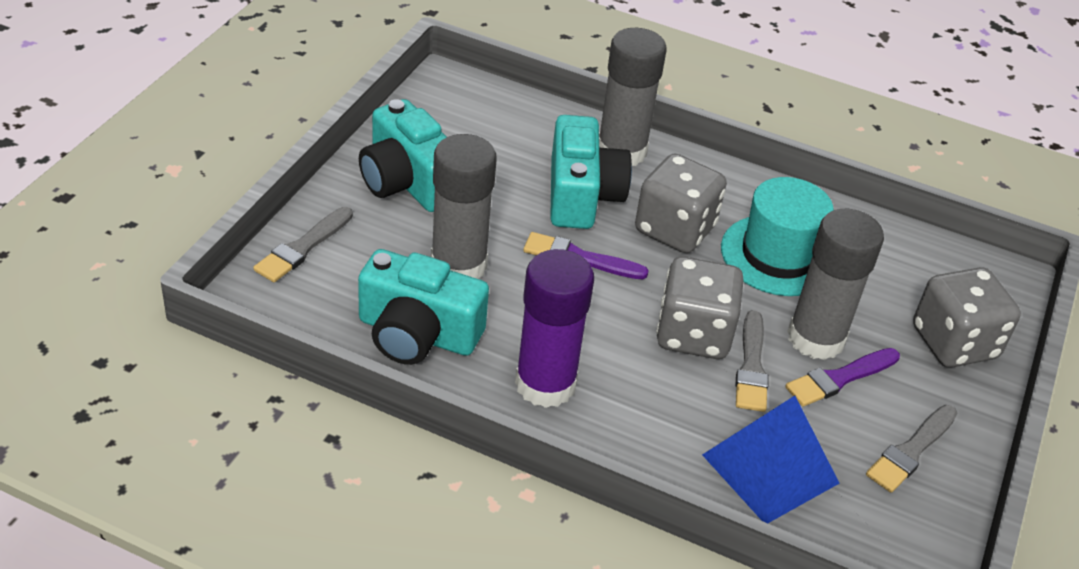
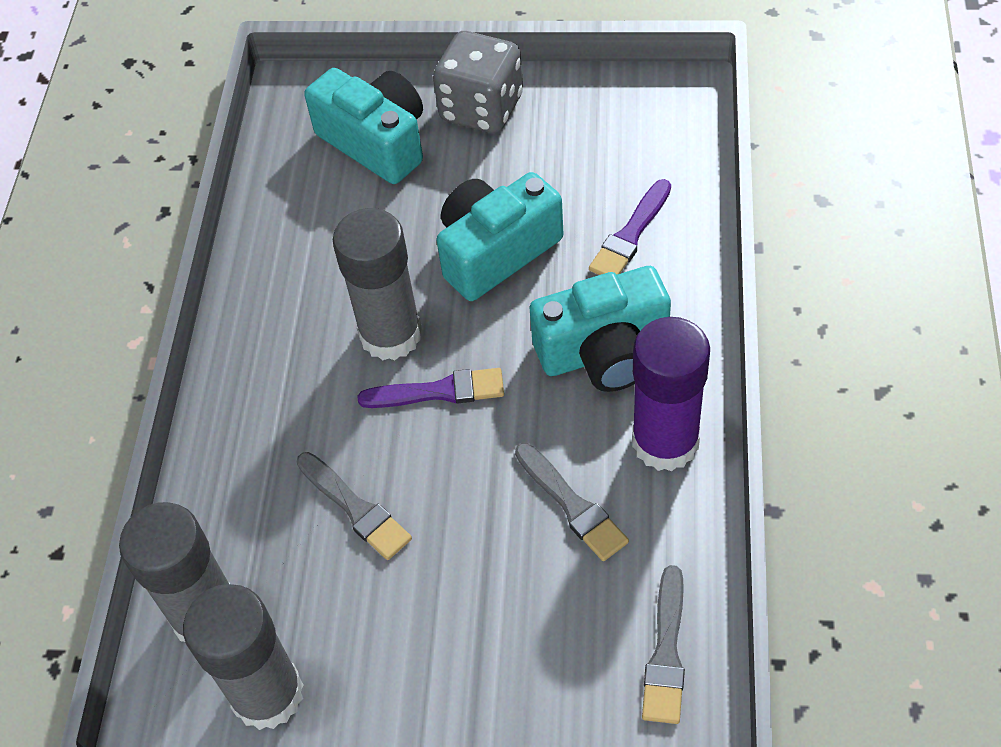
blue pyramid: [702,396,840,523] = 1 -> none = 0
grey dice: [635,153,727,253] [656,256,744,359] [913,267,1021,368] = 3 -> [433,31,523,133] = 1
turquoise hat: [721,177,834,296] = 1 -> none = 0

